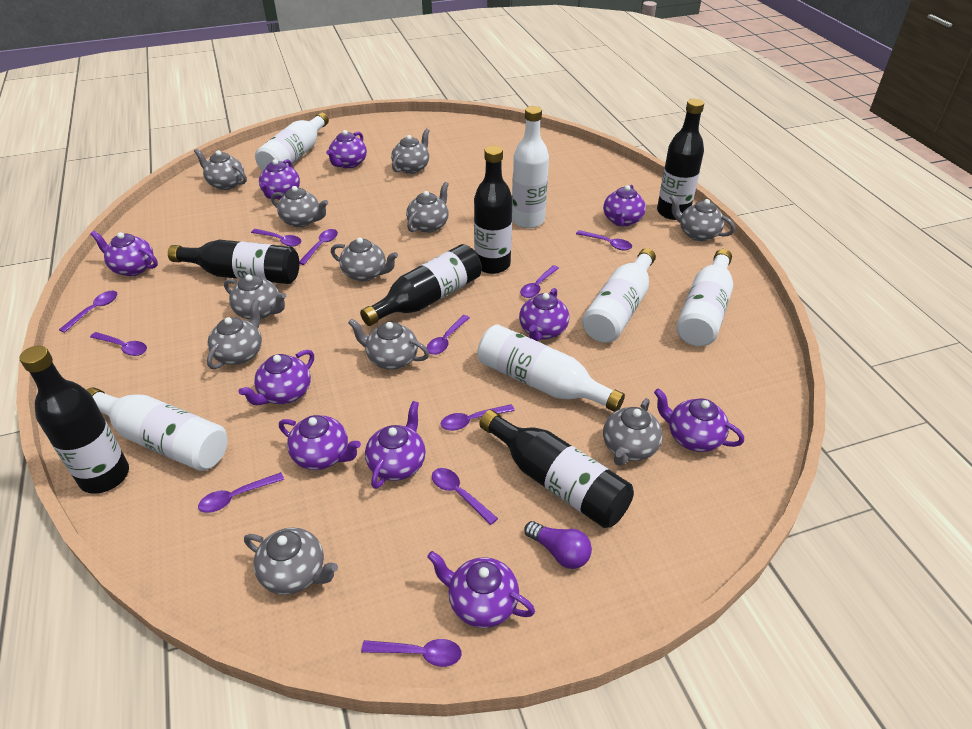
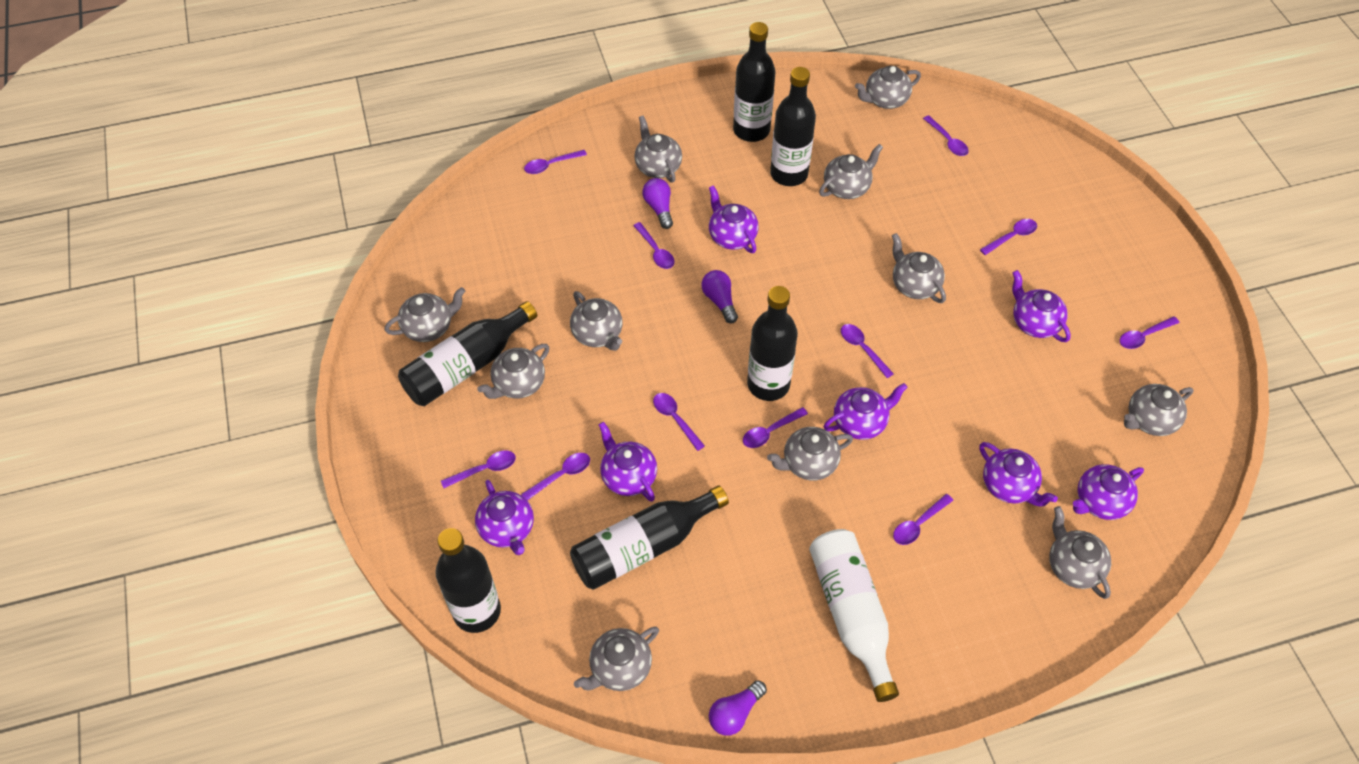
purple light bulb: [524,521,592,569] = 1 -> [642,178,673,229] [701,270,738,324] [709,680,767,736] = 3
purple teapot: [90,231,158,276] [239,350,314,405] [259,159,300,199] [279,415,361,470] [326,130,367,169] [365,401,426,489] [427,551,535,628] [519,288,569,341] [603,185,646,227] [654,388,744,452] = 10 -> [475,480,534,555] [599,422,657,502] [709,185,759,253] [824,383,908,440] [979,442,1058,507] [1012,270,1071,342] [1073,464,1144,520] = 7
white bottle: [87,387,227,471] [255,112,329,171] [477,324,625,412] [512,106,549,228] [582,248,656,343] [676,249,733,346] = 6 -> [809,529,899,702] = 1

